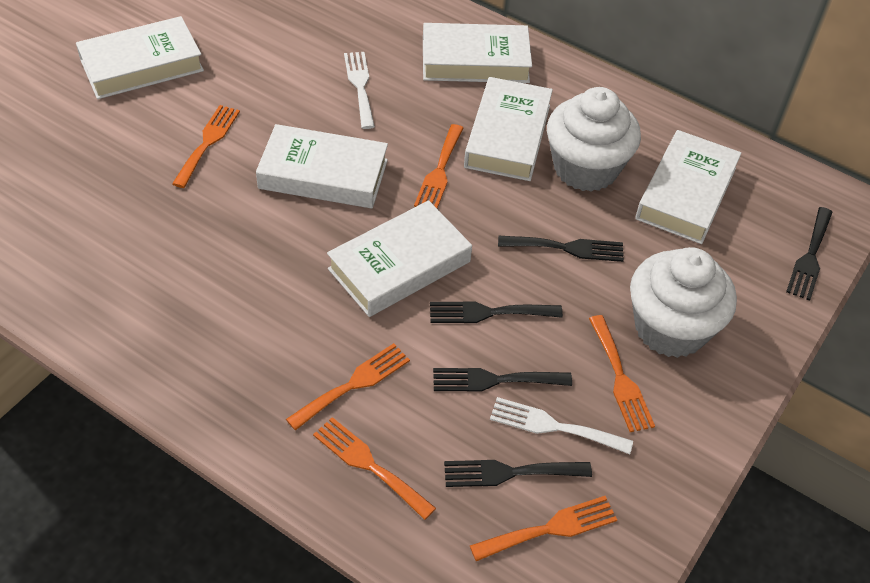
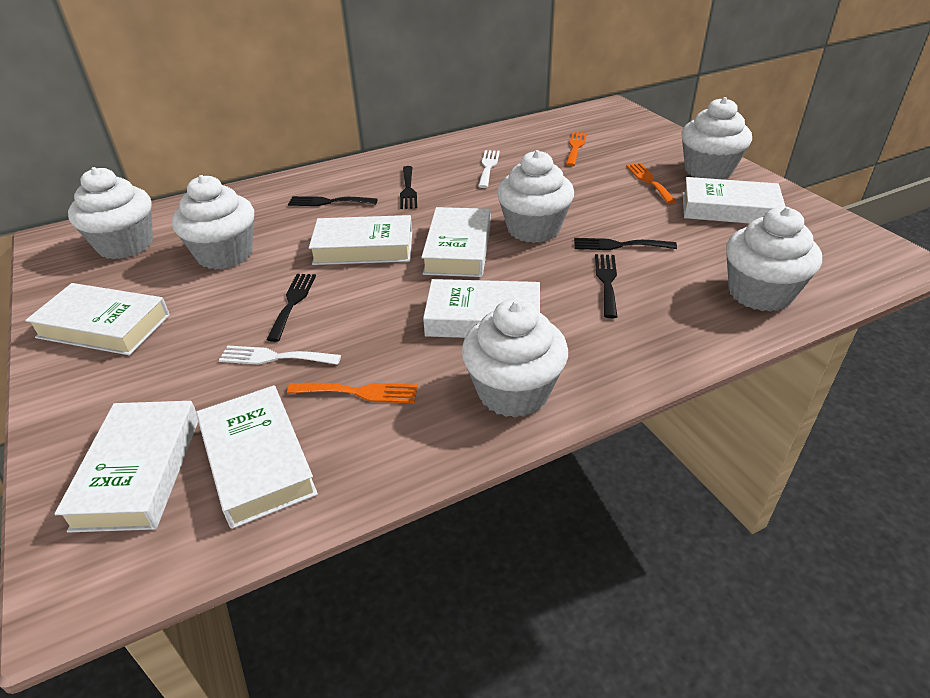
orange fork: [172,105,240,188] [286,343,410,431] [313,417,436,520] [414,124,463,208] [470,496,617,561] [589,315,655,432] = 6 -> [287,383,418,403] [566,132,587,166] [626,163,676,204] = 3
white book: [76,16,204,99] [256,124,388,208] [327,200,472,317] [423,23,532,83] [464,77,553,181] [635,130,742,244] = 6 -> [25,283,170,355] [54,401,198,533] [196,385,318,529] [309,215,412,265] [421,207,491,277] [423,279,540,338] [683,177,786,224] = 7
white cupcake: [547,87,641,192] [630,247,737,358] = 2 -> [68,167,153,259] [172,175,254,270] [462,298,568,418] [497,150,574,243] [681,97,752,180] [726,207,822,312] = 6

